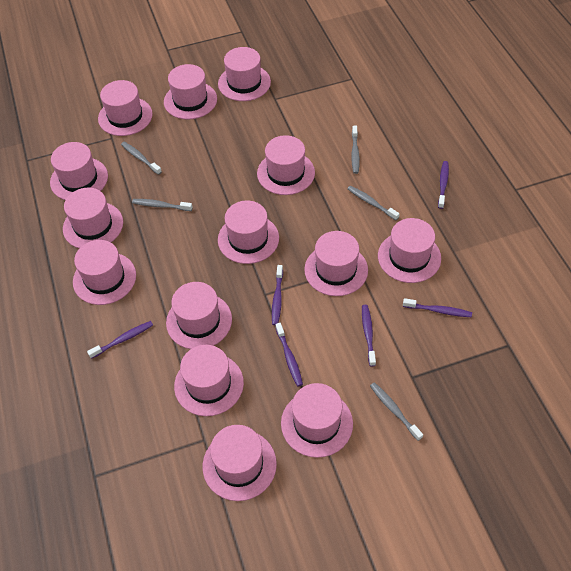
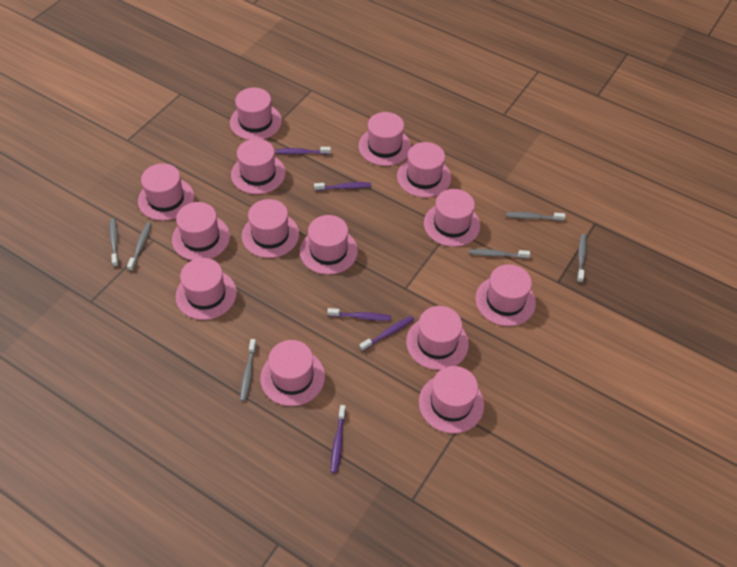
grey toothbrush: [121,142,162,175] [132,199,193,211] [347,186,400,220] [351,126,360,174] [370,382,423,441] = 5 -> [109,218,119,267] [127,222,152,271] [240,339,257,401] [469,249,530,259] [506,212,565,221] [577,234,587,283] = 6
purple toothbrush: [87,321,153,359] [272,265,283,326] [276,323,303,387] [362,305,376,367] [403,298,472,317] [438,161,449,209] = 6 -> [275,147,331,155] [314,182,371,191] [327,308,391,321] [331,405,346,473] [359,316,414,351] = 5

